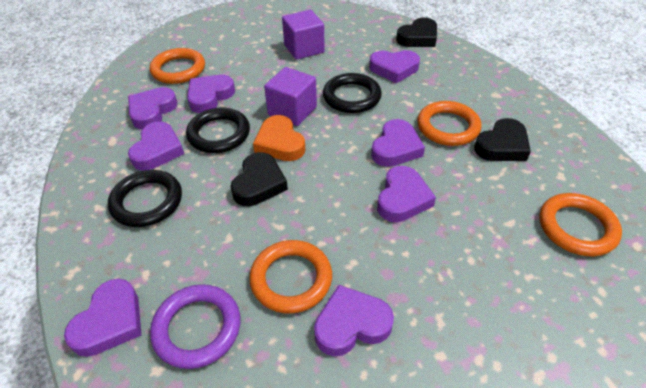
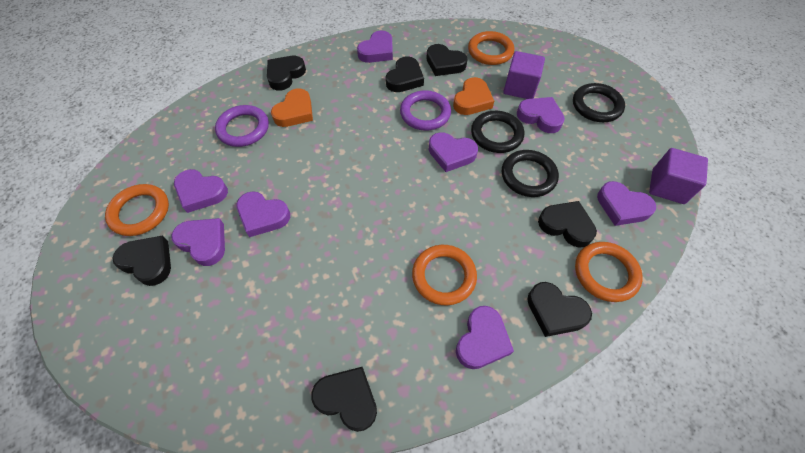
black heart: [230,152,288,207] [396,17,437,47] [474,118,531,161] = 3 -> [112,236,171,286] [267,56,306,91] [311,367,377,432] [386,56,424,92] [427,44,468,76] [527,282,592,337] [538,201,597,248] = 7
orange heart: [253,115,305,161] = 1 -> [271,89,313,127] [453,77,494,115] = 2
purple ring: [150,284,240,369] = 1 -> [215,105,269,147] [400,90,451,131] = 2

